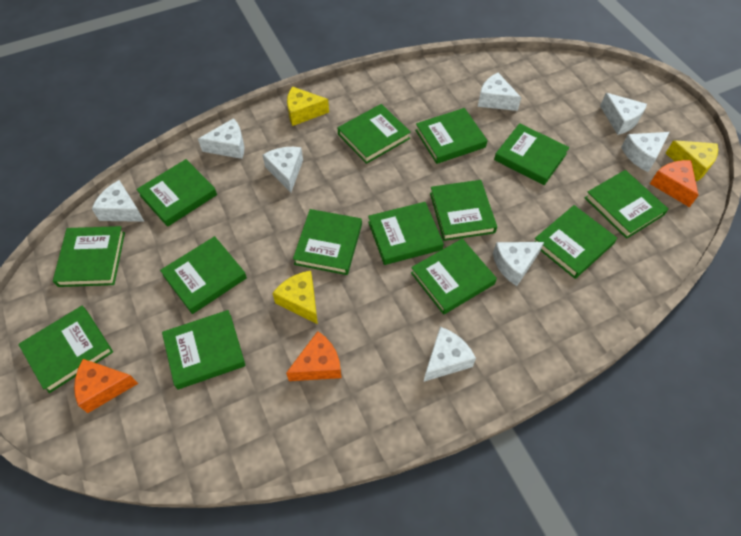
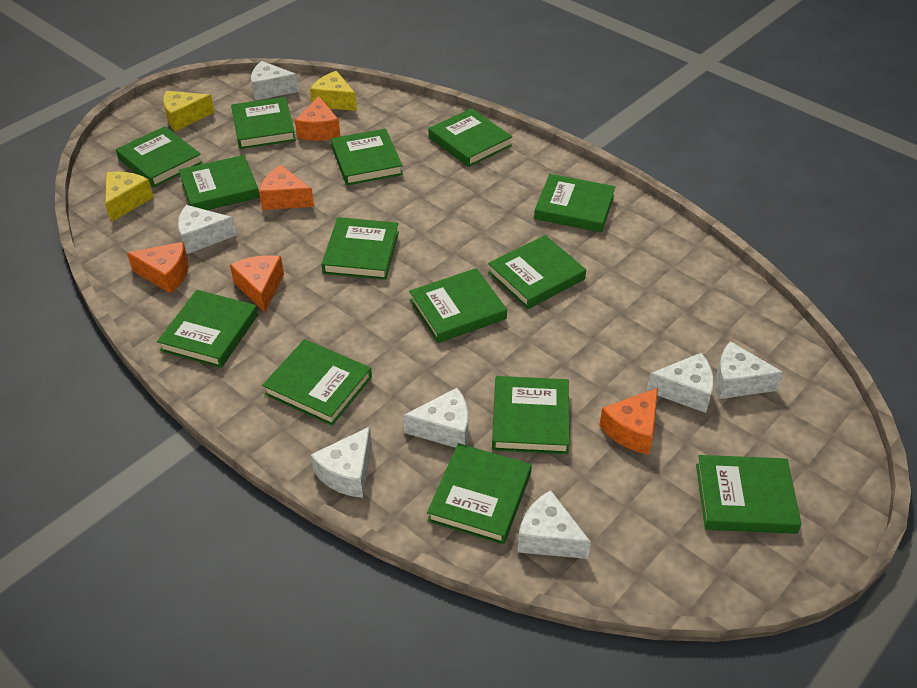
orange cheese: [74,359,138,413] [286,331,342,381] [650,160,699,207] = 3 -> [127,242,188,294] [230,255,284,312] [259,165,314,210] [295,96,340,141] [599,388,658,455] = 5
white cheese: [92,180,145,222] [198,118,244,159] [263,147,303,192] [424,327,476,382] [478,73,521,111] [493,242,544,286] [600,93,647,135] [621,132,670,172] = 8 -> [178,205,237,254] [251,61,299,101] [311,426,372,498] [403,388,468,448] [517,490,591,559] [646,353,714,413] [715,341,784,399] = 7

